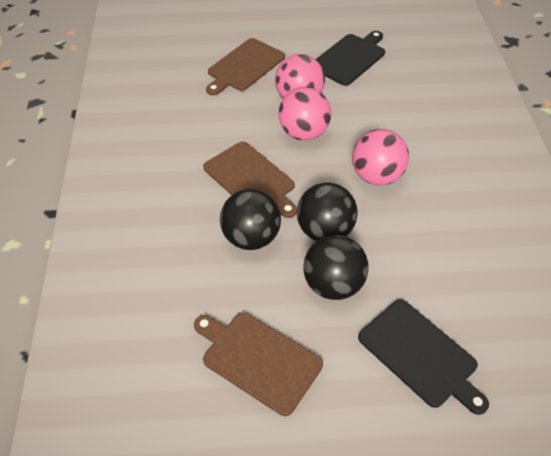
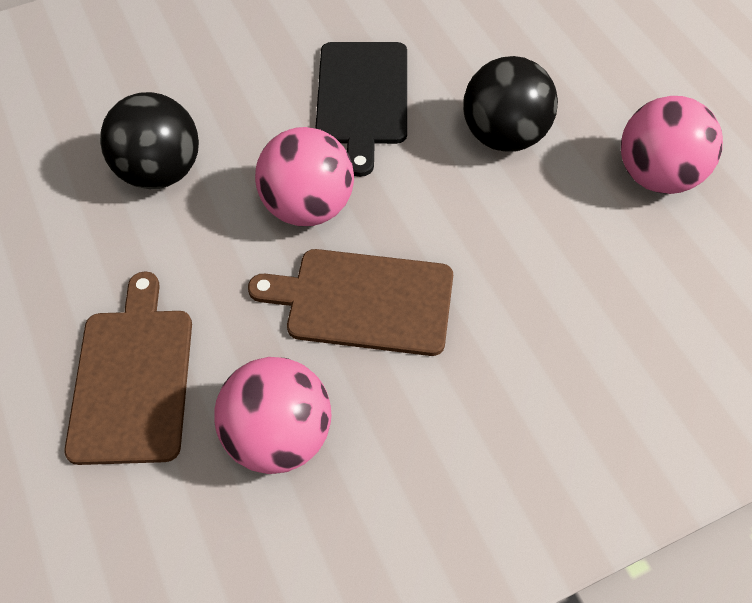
black ball: [220,189,281,250] [297,183,357,241] [303,235,369,300] = 3 -> [100,92,199,189] [463,56,558,152] = 2
black cutting board: [316,31,385,86] [358,299,489,415] = 2 -> [315,42,407,177] = 1
brown cutting board: [194,312,323,416] [203,142,297,218] [206,38,285,95] = 3 -> [64,271,192,465] [248,249,453,356] = 2

